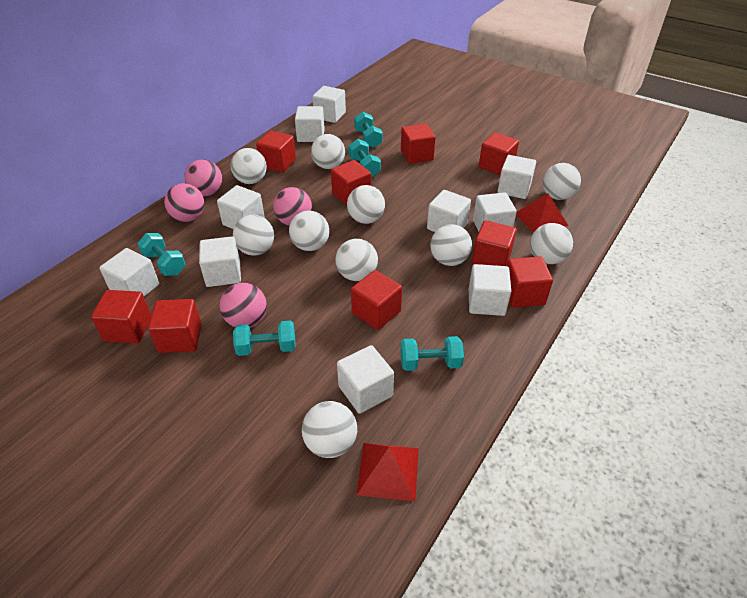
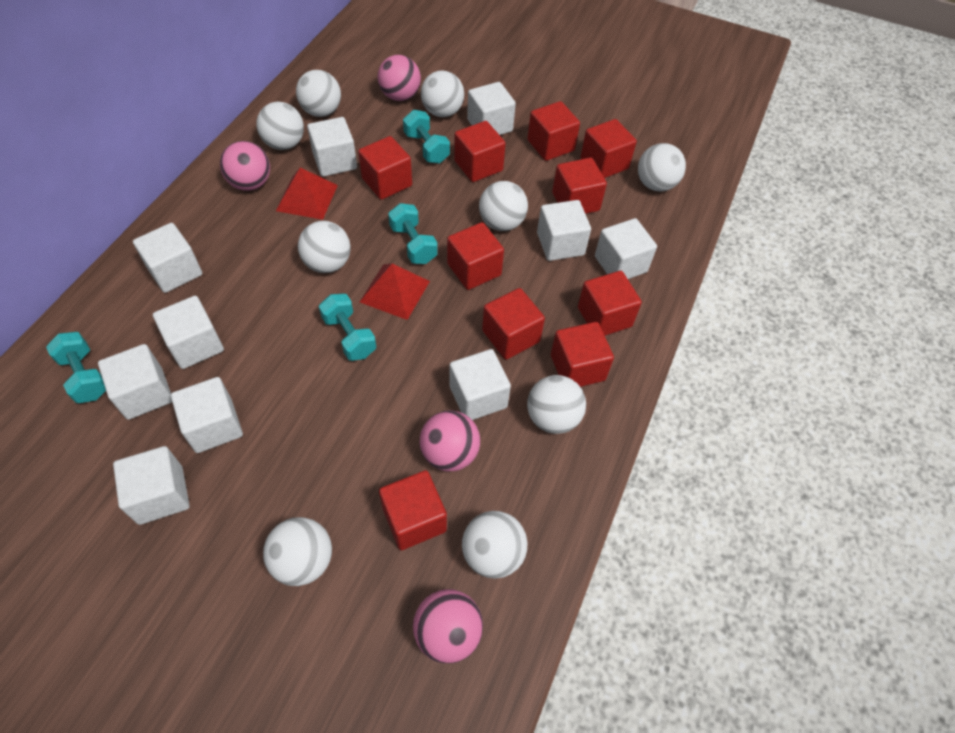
red cube: [91,290,151,343] [148,299,202,353] [256,131,296,172] [331,160,371,205] [351,270,402,330] [401,124,436,164] [472,220,516,266] [479,132,519,175] [507,256,553,307] = 9 -> [358,136,412,200] [379,470,447,550] [447,222,504,290] [454,121,506,182] [482,288,545,360] [527,101,580,161] [551,322,614,387] [552,158,607,214] [578,271,642,336] [581,119,637,178] = 10
turquoise dumbbell: [137,233,186,276] [233,320,296,356] [349,139,381,177] [354,112,383,148] [400,336,464,371] = 5 -> [46,332,106,403] [319,294,376,361] [388,203,438,264] [403,110,450,163] = 4
white ball: [231,148,267,184] [233,215,274,256] [289,211,329,251] [302,401,357,458] [311,134,345,169] [335,239,378,281] [347,185,385,224] [430,224,472,266] [530,223,573,264] [543,163,581,200] = 10 -> [256,102,304,150] [263,517,332,586] [296,70,341,117] [298,221,351,273] [421,71,464,117] [462,511,527,578] [479,181,528,231] [527,375,586,434] [638,143,686,191] = 9

